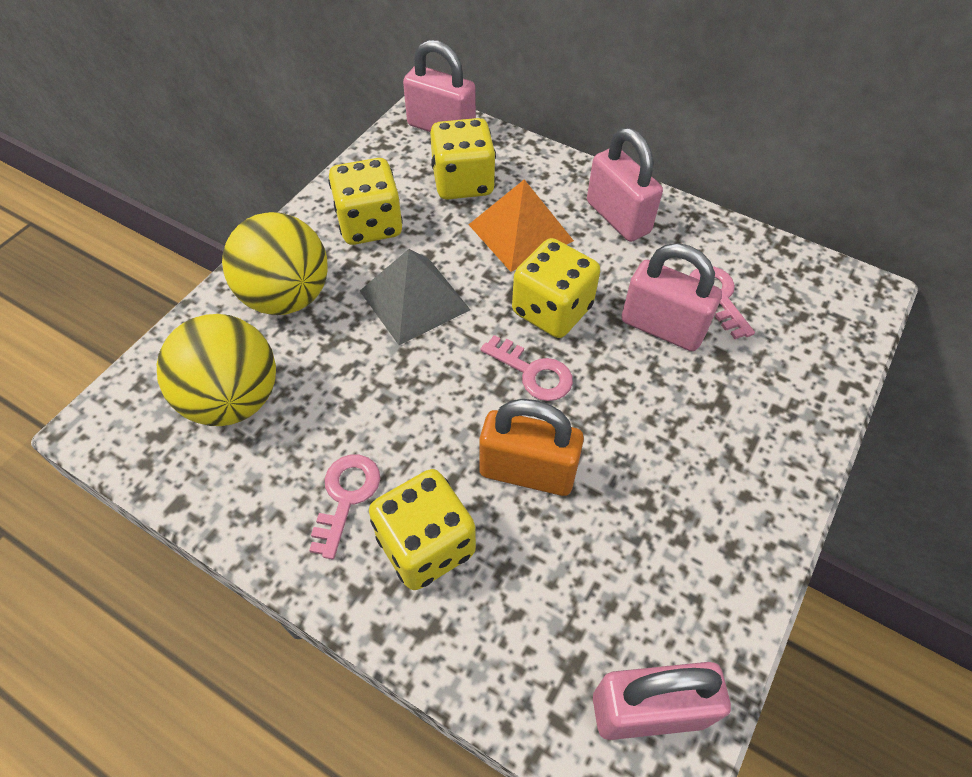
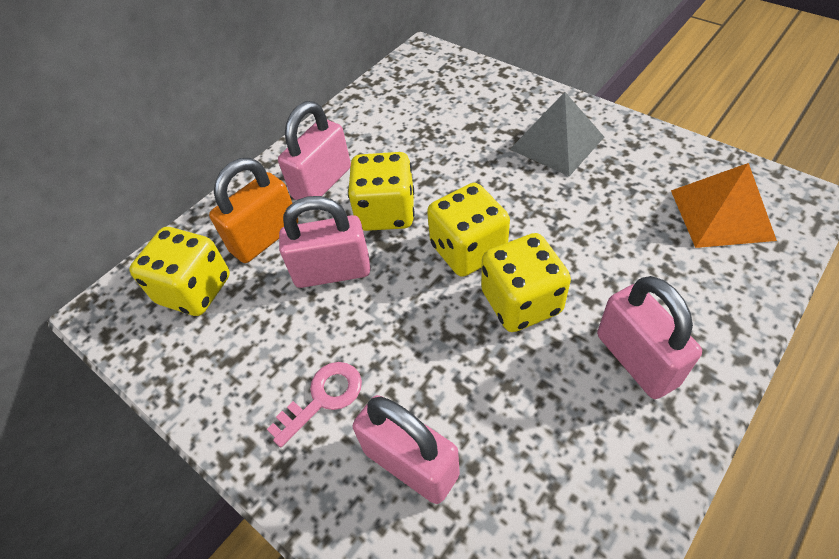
pink key: [309,454,380,559] [480,335,573,401] [689,267,755,339] = 3 -> [267,362,362,447] = 1
yellow ball: [157,314,276,426] [222,212,328,315] = 2 -> none = 0

